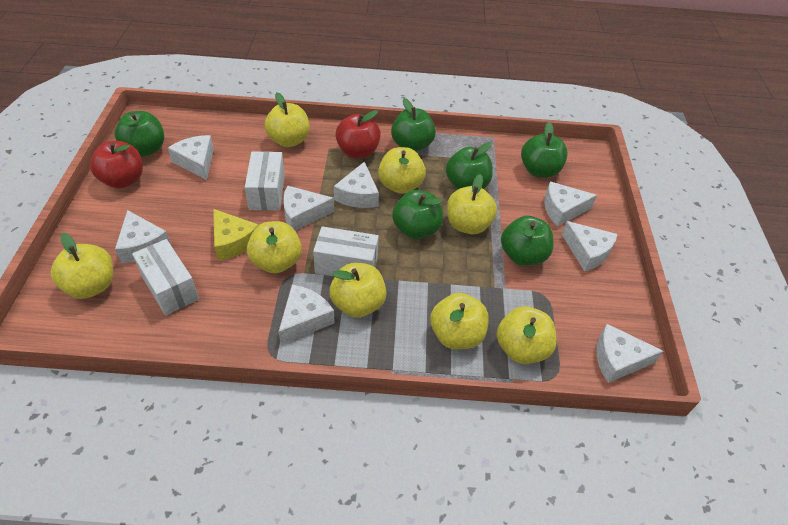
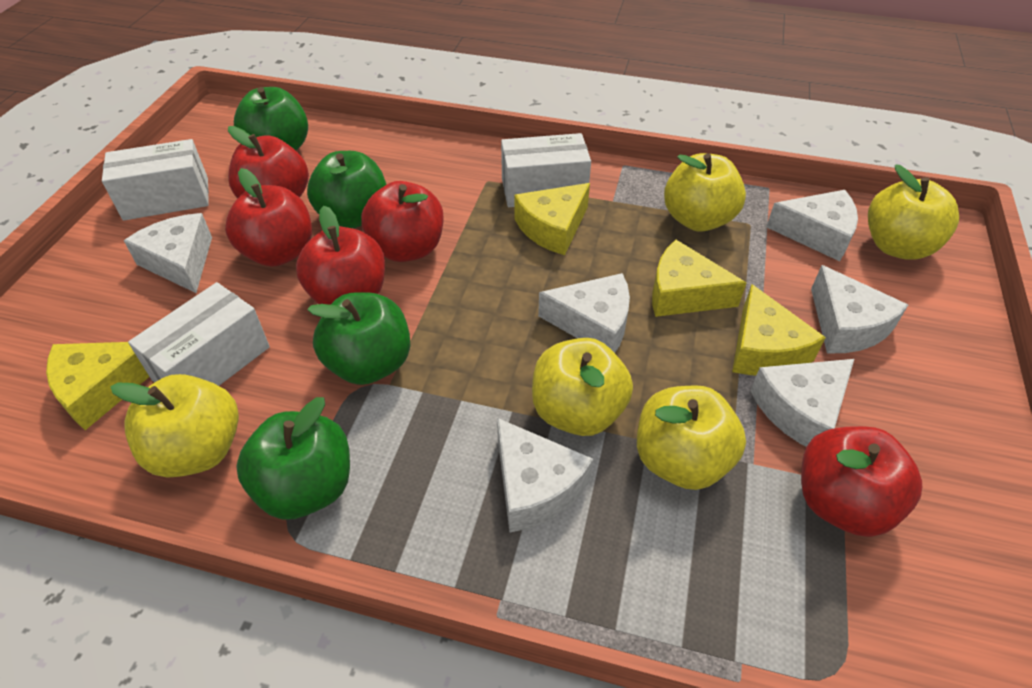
green apple: [115,111,164,157] [391,98,436,152] [392,190,443,239] [446,142,493,189] [501,216,554,266] [521,122,568,178] = 6 -> [234,87,308,150] [236,397,350,520] [307,151,387,228] [307,292,410,385] = 4
red apple: [90,141,143,189] [335,110,381,158] = 2 -> [225,168,312,267] [228,126,309,199] [296,206,385,305] [361,181,444,262] [801,426,922,537] = 5
white cheese: [115,210,171,263] [168,135,214,180] [278,285,335,344] [283,186,334,231] [334,162,379,208] [544,181,597,226] [562,221,618,271] [596,324,663,383] = 8 -> [124,213,212,293] [497,418,593,532] [538,273,630,353] [750,359,854,447] [766,190,858,261] [811,265,908,353] = 6
yellow apple: [50,233,113,299] [247,221,302,273] [264,93,310,147] [329,263,387,318] [378,147,426,194] [430,293,489,349] [447,174,497,234] [496,306,557,364] = 8 -> [110,374,239,478] [532,338,633,436] [637,385,746,490] [664,153,746,232] [868,165,959,260] = 5
yellow cheese: [213,209,259,261] = 1 -> [46,342,149,430] [515,183,590,255] [652,240,746,317] [732,284,826,375] = 4

